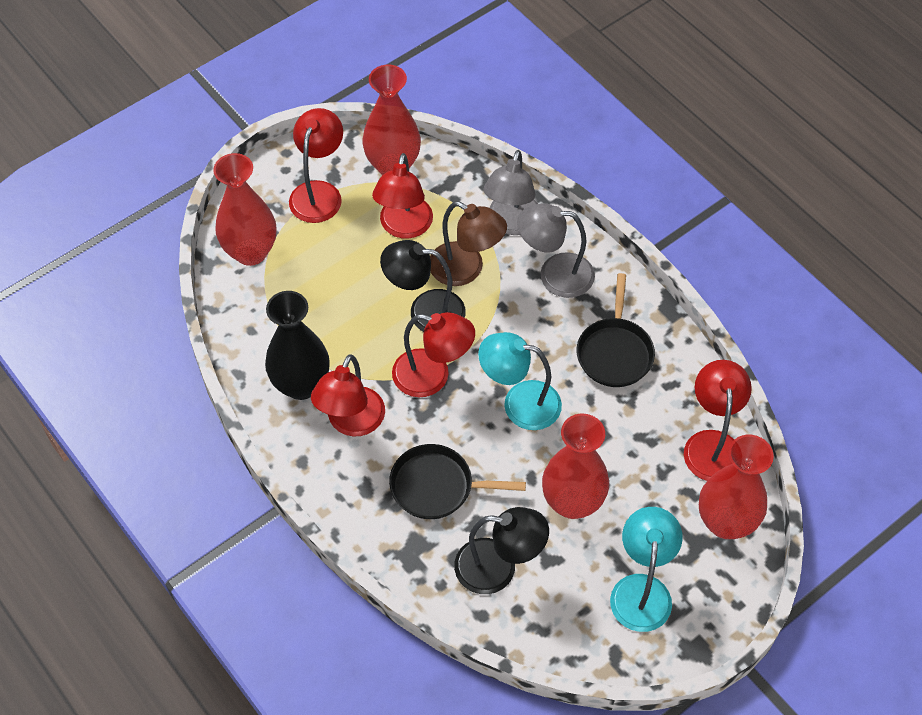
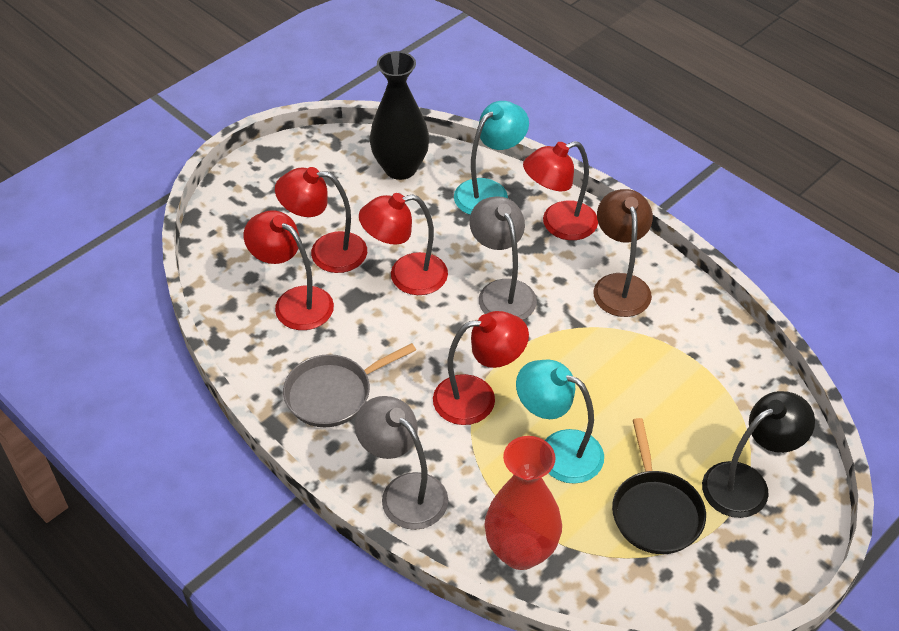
black lamp: [380,240,466,332] [454,507,549,594] = 2 -> [702,391,815,518] = 1
black pan: [389,444,526,519] [577,273,655,387] = 2 -> [612,418,706,554] = 1
grey pan: none = 0 -> [283,343,416,427] = 1
red vase: [213,153,276,266] [362,65,421,175] [542,414,609,519] [699,435,774,539] = 4 -> [484,436,562,570] = 1

